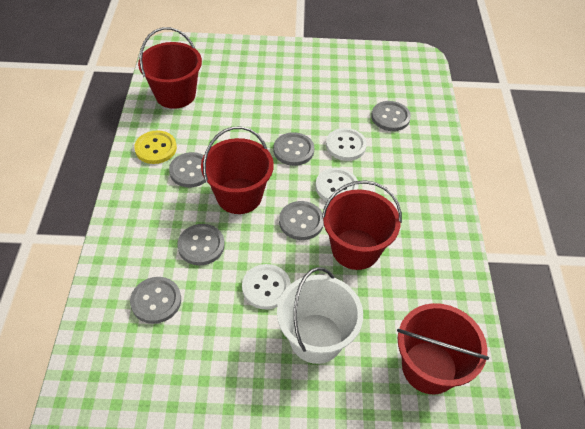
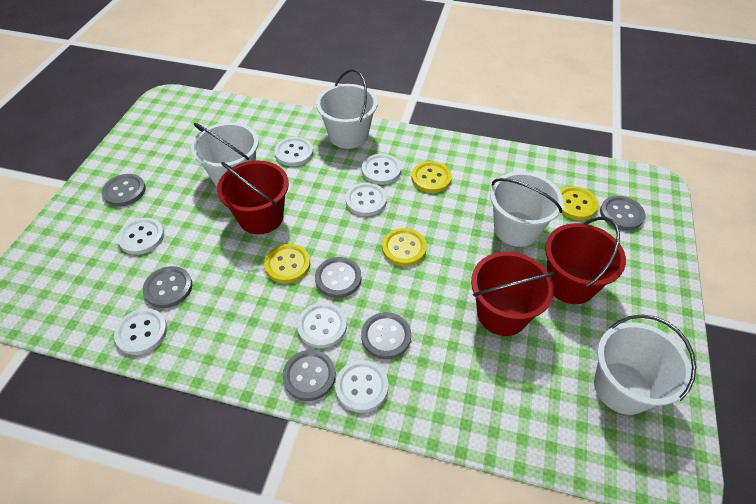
red bucket: [138,27,202,109] [201,126,274,214] [322,180,402,270] [397,303,489,394] = 4 -> [217,160,289,234] [471,252,555,336] [545,217,626,304] = 3
white bucket: [277,267,363,364] = 1 -> [191,122,259,187] [316,69,378,149] [490,172,563,247] [594,314,696,415] = 4
white button: [242,264,291,309] [315,168,359,201] [326,128,367,161] = 3 -> [114,308,167,355] [117,218,164,255] [274,137,313,166] [297,302,347,348] [335,360,388,413] [345,183,387,216] [362,154,401,185] = 7
yellow button: [134,130,177,164] = 1 -> [264,244,310,283] [382,228,427,266] [412,161,452,193] [560,186,599,220] = 4

